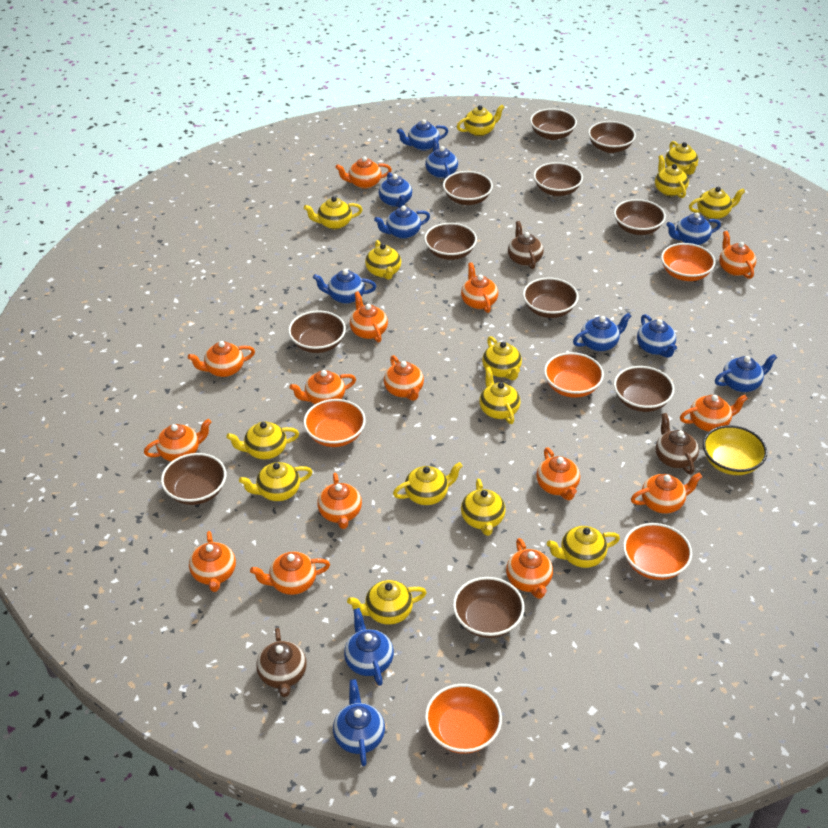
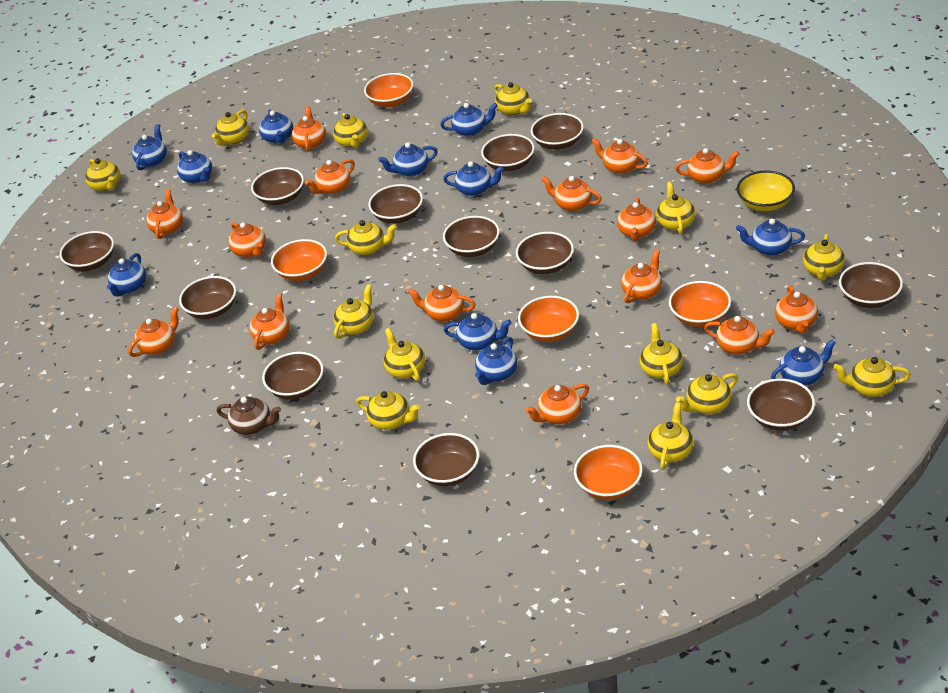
brown bowl: [161,453,226,505] [288,310,346,353] [424,223,477,260] [443,171,493,205] [453,577,525,638] [523,277,579,318] [530,108,577,140] [533,162,583,196] [588,121,636,153] [614,199,666,235] [614,366,675,412] = 11 -> [59,231,114,271] [179,276,236,319] [251,167,304,205] [262,352,324,400] [368,184,423,224] [413,433,479,486] [443,216,500,257] [481,134,535,171] [516,232,574,274] [531,113,584,150] [747,378,815,431] [839,262,903,308] = 12
brown teapot: [256,628,306,697] [508,221,544,269] [656,413,699,475] = 3 -> [216,397,281,435] = 1

